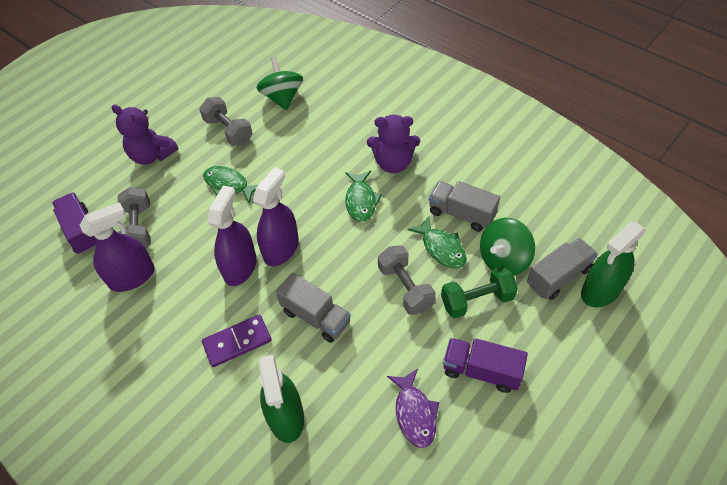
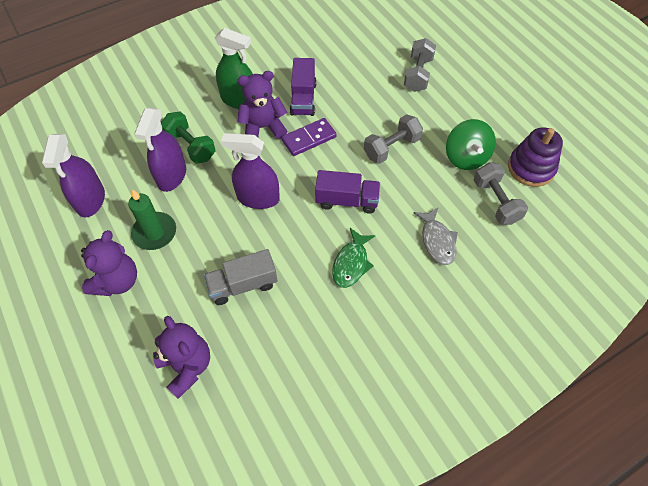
green candle: none = 0 -> [128,189,176,250] = 1
green fish: [203,166,258,203] [345,170,382,222] [407,216,467,269] = 3 -> [332,228,375,288] = 1
green spinning top: [257,57,303,111] [480,218,535,276] = 2 -> [446,119,496,170] = 1
green spray bottle: [259,355,304,443] [581,222,646,307] = 2 -> [215,28,253,109] = 1
grey fish: none = 0 -> [414,207,458,265] = 1
grey truck: [276,273,351,343] [429,181,500,232] [527,238,598,300] = 3 -> [204,249,278,305] = 1
purple fish: [387,369,439,448] = 1 -> none = 0
purple stacking toy: none = 0 -> [508,127,563,187] = 1
purple teddy bear: [111,104,178,165] [367,115,420,173] = 2 -> [81,230,137,296] [153,316,210,399] [238,71,288,139] = 3

